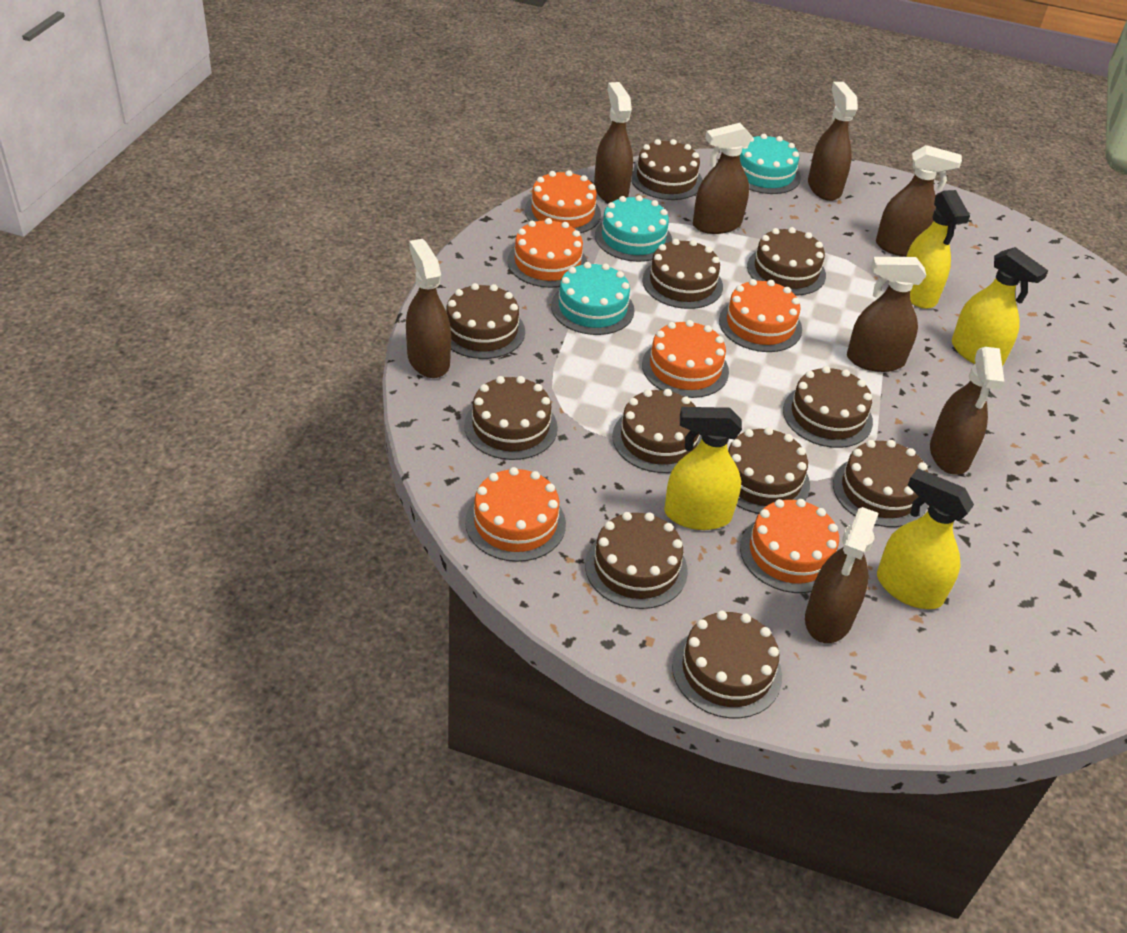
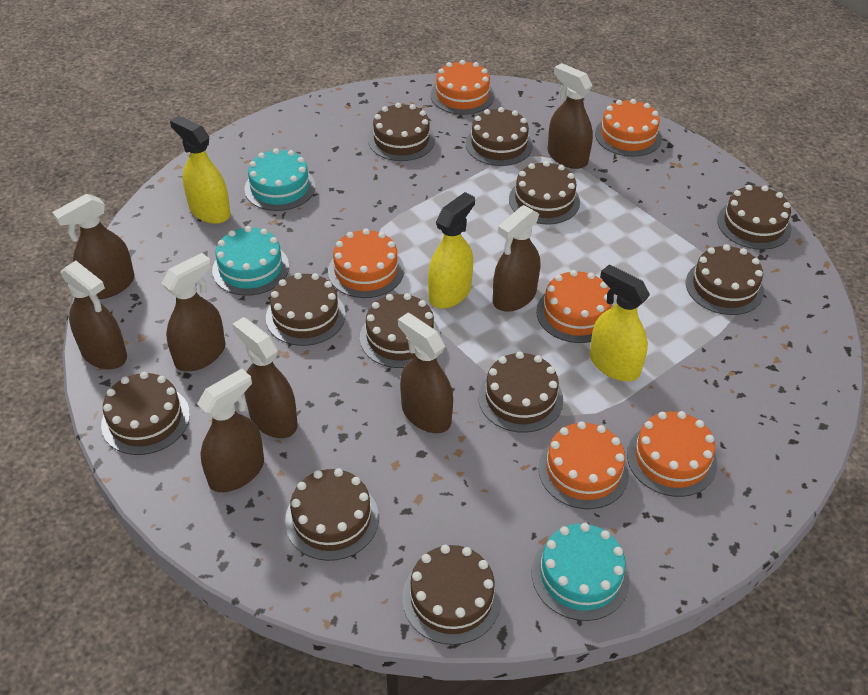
yellow spray bottle: [664,407,742,530] [877,468,974,609] [906,190,970,309] [952,247,1048,366] = 4 -> [170,116,230,224] [428,192,475,309] [590,264,650,381] = 3

